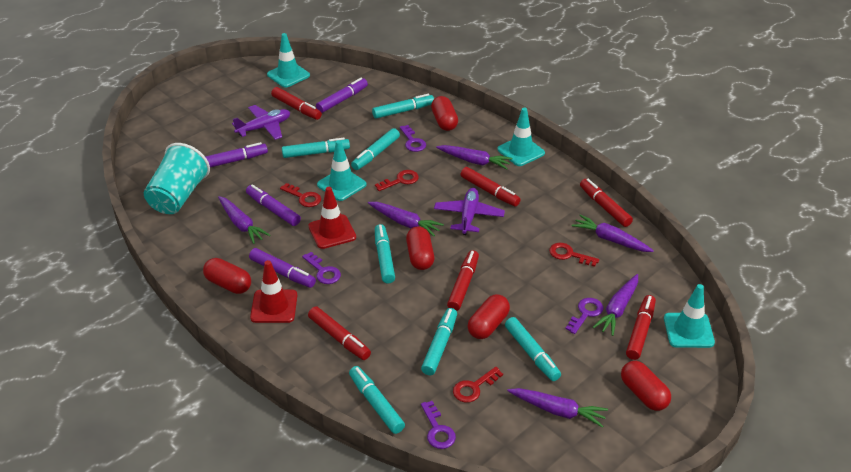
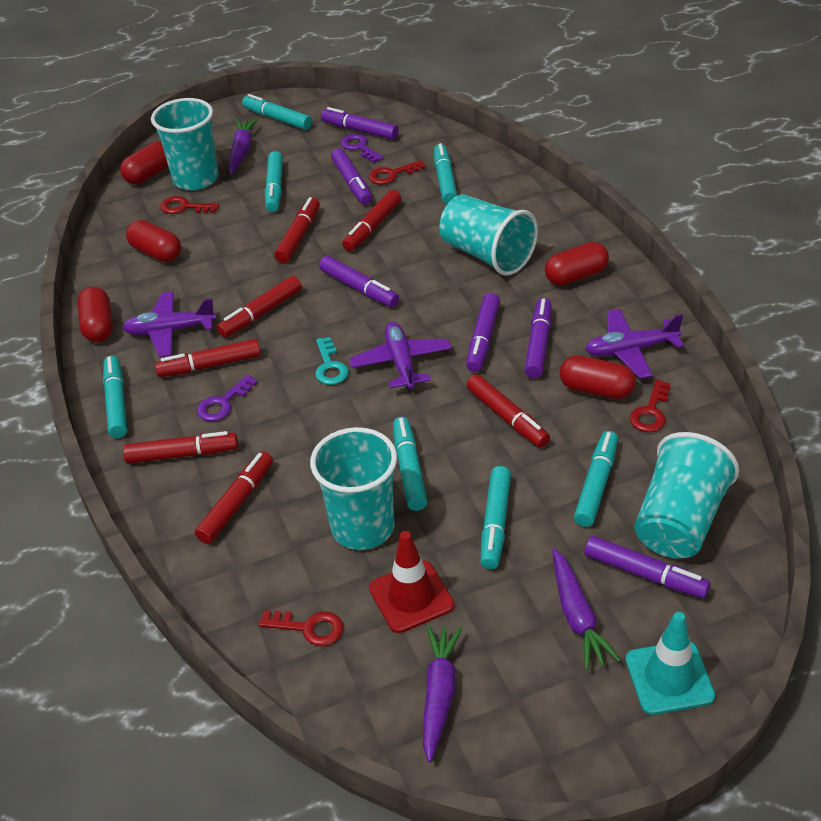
purple carrot: [218,196,270,244] [368,202,444,236] [436,145,512,169] [507,388,608,428] [572,214,654,252] [593,274,638,336] = 6 -> [228,119,258,174] [423,625,463,763] [552,548,621,670] = 3
purple key: [302,252,341,284] [400,125,426,152] [421,401,456,449] [565,298,604,334] = 4 -> [197,375,258,421] [341,134,383,163] = 2
purple marker: [205,142,268,167] [246,184,301,226] [249,248,316,288] [316,78,368,113] = 4 -> [319,256,399,307] [321,107,399,140] [331,148,372,205] [466,293,500,372] [525,298,552,378] [584,536,711,598] = 6
purple plane: [232,105,290,140] [434,188,505,235] = 2 -> [122,292,217,357] [349,322,452,391] [585,309,684,379] = 3
red marker: [271,87,322,120] [308,306,371,360] [447,250,479,311] [461,167,521,206] [580,179,633,227] [626,295,656,360] = 6 -> [123,431,238,464] [155,339,261,377] [195,452,273,544] [217,276,302,337] [274,197,320,263] [342,190,401,251] [466,374,550,448] = 7
red traffic cone: [250,260,297,323] [308,187,356,249] = 2 -> [369,531,454,633] = 1
turquoise cup: [144,143,210,214] = 1 -> [151,98,219,190] [310,427,397,550] [439,194,538,276] [635,432,739,558] = 4
turquoise key: none = 0 -> [315,337,349,385] = 1
turquoise traffic cone: [267,33,310,88] [317,140,367,201] [497,108,545,166] [664,284,715,348] = 4 -> [625,612,715,715] = 1

